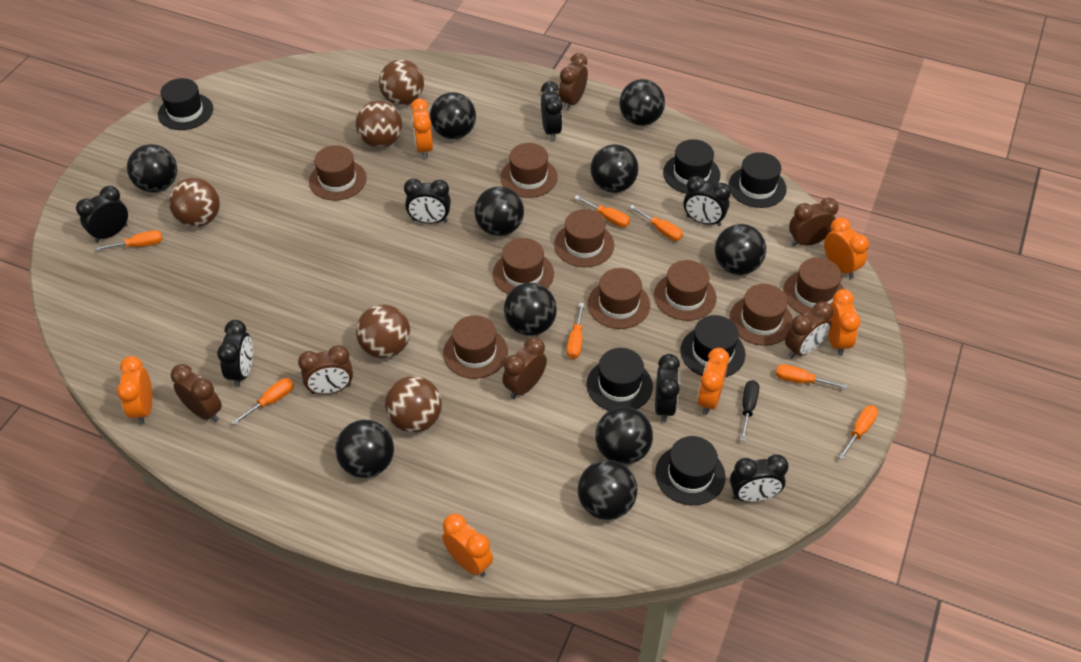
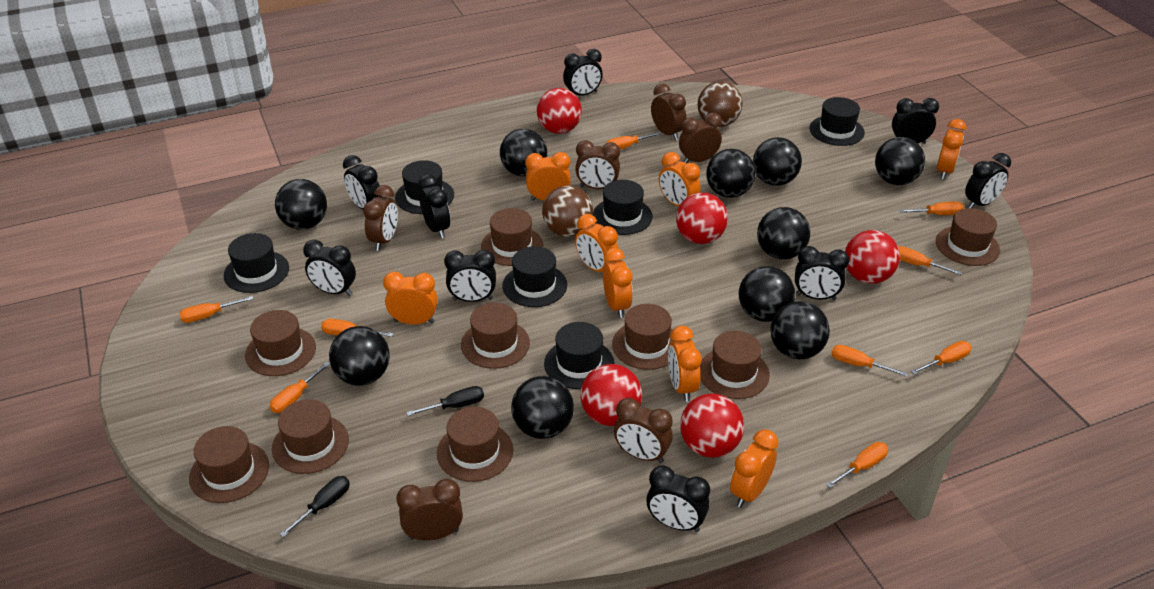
black clock: [76,186,128,243] [217,320,253,387] [404,179,451,224] [541,81,563,141] [655,354,680,422] [684,176,731,226] [730,455,789,502] = 7 -> [303,240,356,296] [343,155,382,210] [418,174,450,238] [444,250,496,302] [563,49,603,96] [646,465,710,532] [795,246,849,300] [892,98,939,144] [965,153,1011,208] = 9
black screwdriver: [740,380,759,441] = 1 -> [280,476,350,537] [406,386,484,416] = 2
brown ball: [168,178,220,227] [356,101,402,148] [356,304,410,358] [379,60,424,105] [385,376,442,433] = 5 -> [542,186,593,237] [698,81,743,127] = 2
orange clock: [117,356,152,425] [411,99,433,159] [442,513,493,577] [697,348,729,415] [824,217,869,279] [828,289,861,356] = 6 -> [383,271,438,325] [525,152,571,201] [575,214,619,272] [603,248,633,318] [659,152,701,206] [668,326,702,402] [730,429,778,508] [937,119,966,179] = 8
orange screwdriver: [96,230,163,251] [232,378,294,425] [567,303,584,359] [575,196,630,227] [630,205,683,241] [776,364,848,389] [839,405,878,460] = 7 -> [179,296,254,323] [270,362,330,413] [321,319,394,337] [606,132,661,149] [826,442,888,488] [831,345,908,377] [898,246,962,275] [899,201,964,215] [911,341,972,375] = 9
red ball: none = 0 -> [537,88,582,134] [580,364,642,426] [676,192,728,244] [680,393,744,458] [845,230,900,284] = 5

